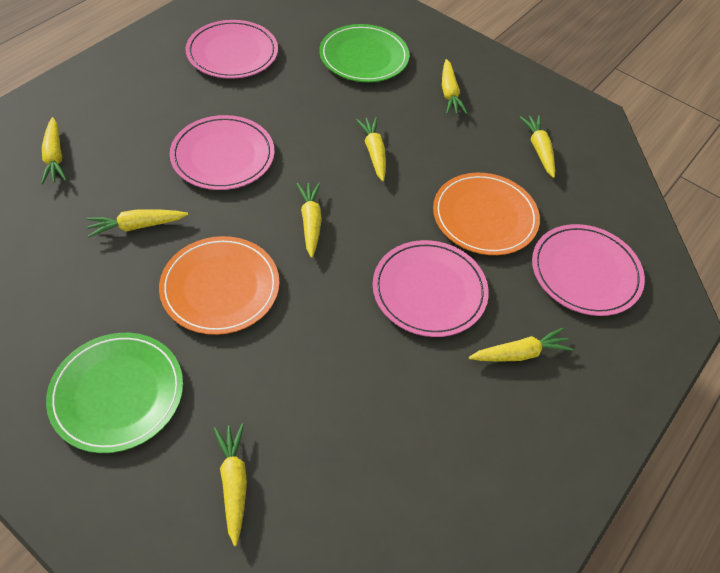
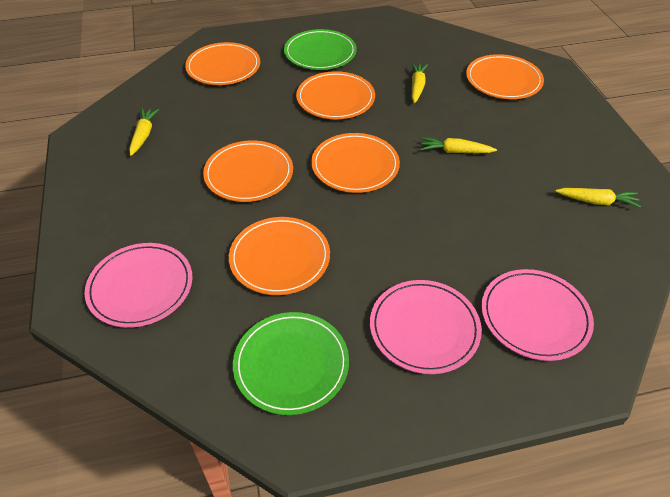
orange plate: [159,236,279,335] [433,173,540,255] = 2 -> [185,42,260,85] [203,140,293,202] [229,217,330,295] [296,71,375,120] [311,133,400,193] [466,54,544,99] = 6
pink plate: [170,115,274,190] [186,20,278,79] [373,240,489,337] [532,224,645,316] = 4 -> [84,243,193,328] [370,280,482,374] [481,269,594,361] = 3
yellow carrot: [41,117,67,184] [87,209,188,237] [213,423,247,546] [297,183,322,258] [356,117,386,181] [442,59,467,114] [469,328,573,362] [520,115,555,178] = 8 -> [129,108,159,156] [411,63,428,103] [421,137,497,153] [555,188,641,207] = 4

